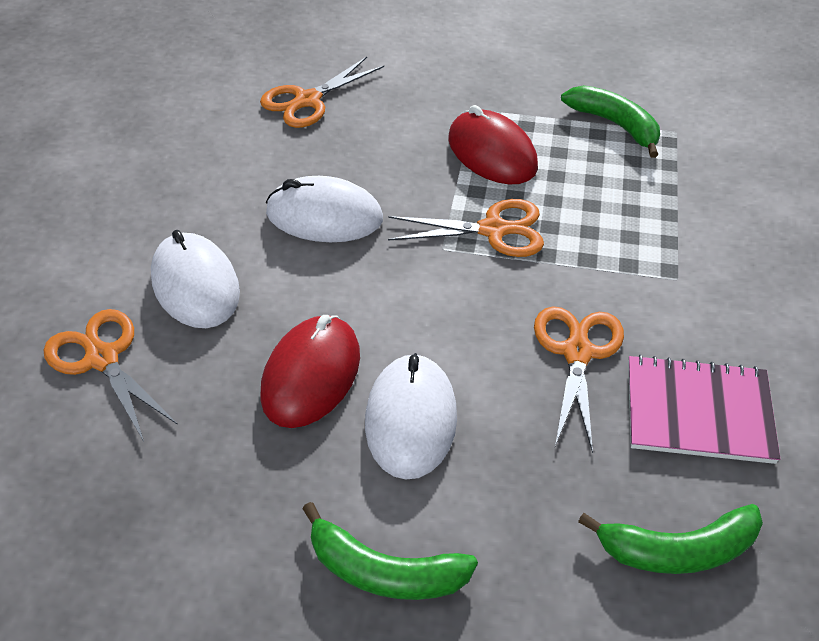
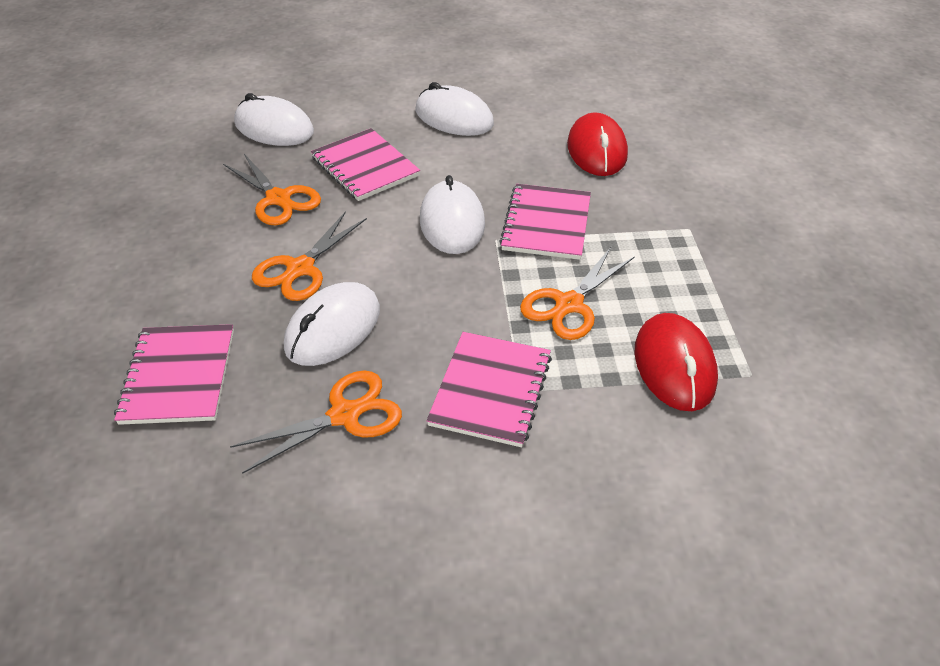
green banana: [302,502,478,600] [561,85,660,158] [578,504,763,574] = 3 -> none = 0
pink notebook: [628,354,780,464] = 1 -> [114,324,234,425] [311,128,420,201] [426,332,552,447] [499,184,591,260] = 4
white mouse: [151,230,240,328] [266,176,383,242] [365,353,457,480] = 3 -> [234,93,314,146] [284,282,380,366] [415,82,494,136] [420,175,485,254] = 4

